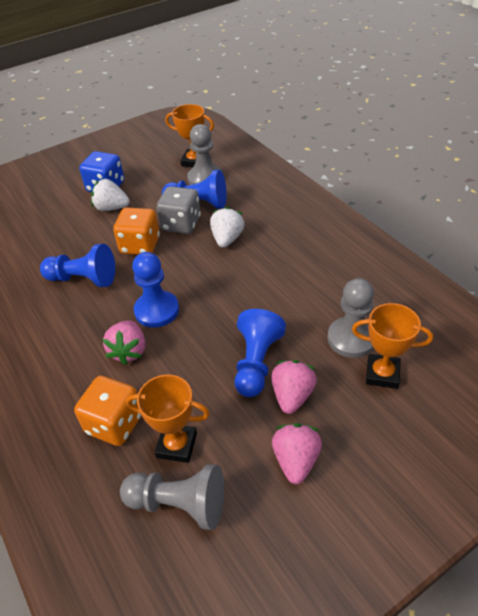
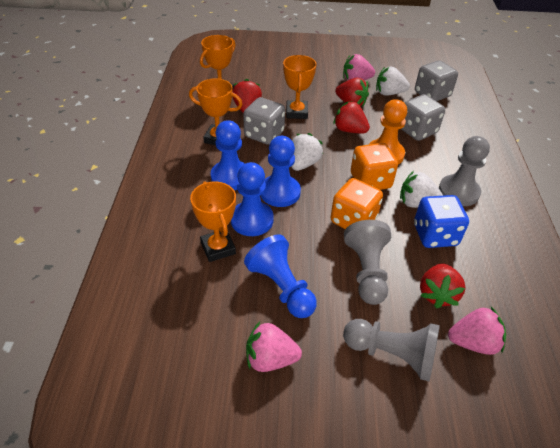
grey dice: [157,186,201,234] = 1 -> [243,97,285,145] [401,94,445,141] [415,60,458,101] = 3
orange pawn: none = 0 -> [369,99,407,165] = 1
orange trophy: [126,375,210,463] [165,104,214,167] [352,303,433,389] = 3 -> [189,78,242,145] [190,182,236,262] [200,35,235,90] [283,55,317,119] = 4
red strawberry: none = 0 -> [232,79,262,113] [333,101,370,133] [335,77,369,106] [420,263,465,309] = 4
white strawberry: [91,178,130,211] [210,207,245,248] = 2 -> [291,133,323,171] [376,67,410,96] [400,171,443,208] = 3

